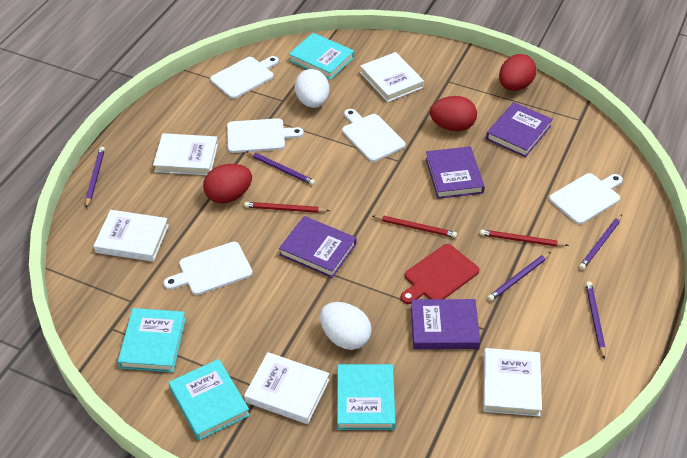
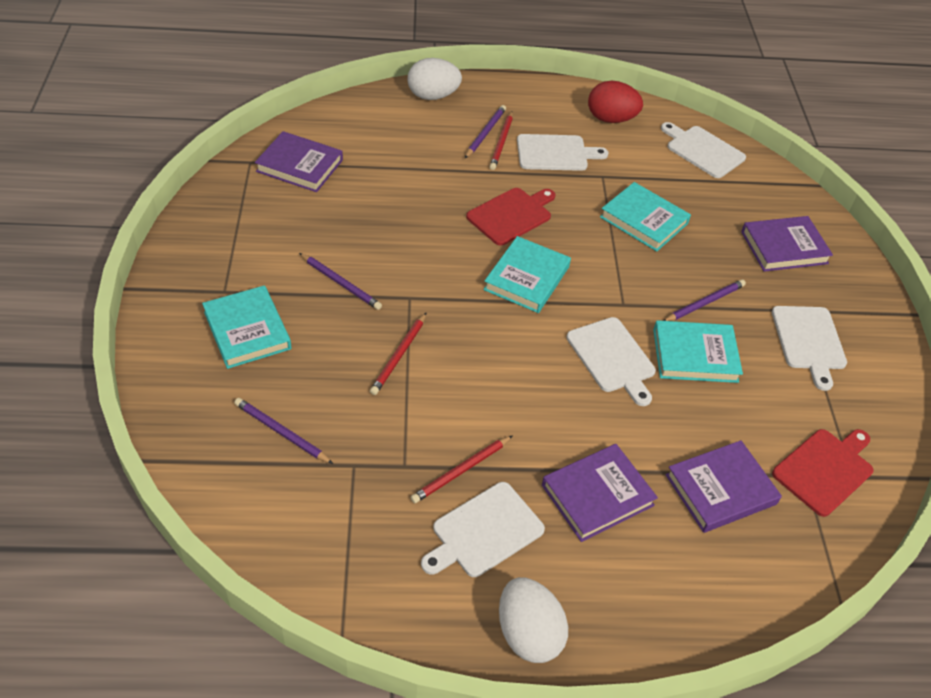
purple pencil: [86,147,105,208] [246,151,315,185] [487,252,551,301] [579,214,622,270] [586,281,606,360] = 5 -> [234,398,333,464] [299,253,382,310] [465,105,506,158] [664,279,746,321] = 4
red cutting board: [401,244,480,304] = 1 -> [466,188,555,245] [772,429,873,517] = 2
red egg: [203,164,252,204] [430,96,477,131] [499,54,536,91] = 3 -> [588,81,643,123] = 1
white book: [94,210,169,262] [153,133,218,175] [244,352,329,424] [360,52,424,102] [483,348,542,416] = 5 -> none = 0

